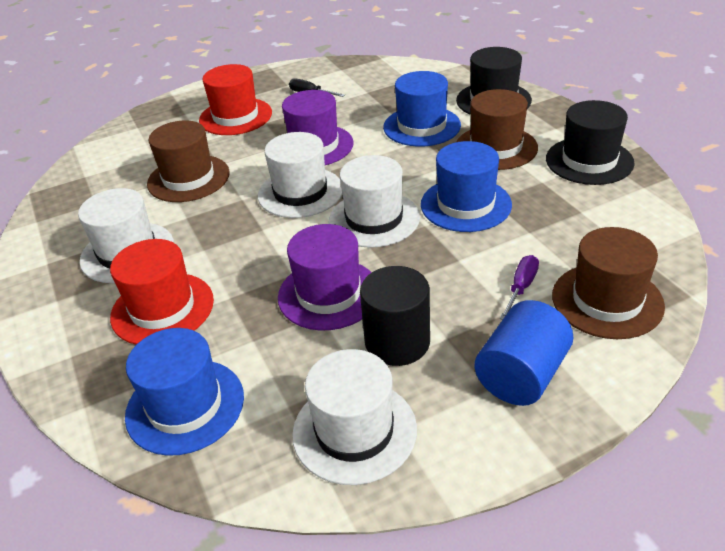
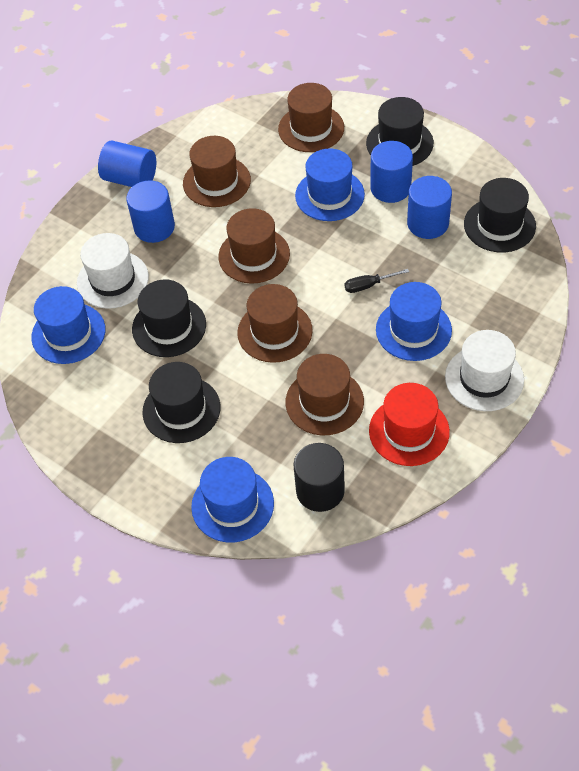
black hat: [456,47,532,115] [546,100,635,185] = 2 -> [132,279,206,357] [142,362,221,443] [366,97,434,166] [464,178,536,253] = 4
blue cylinder: [474,300,573,406] = 1 -> [98,141,156,187] [126,180,175,243] [370,141,413,203] [407,176,452,239] = 4
blue hat: [125,328,244,456] [383,71,461,147] [421,141,512,232] = 3 -> [31,286,106,364] [191,457,274,542] [295,148,365,221] [376,282,452,361] = 4
brown hat: [147,120,230,202] [456,89,538,170] [552,227,665,339] = 3 -> [183,136,251,207] [218,208,290,284] [237,284,313,363] [278,83,344,152] [286,354,364,435] = 5
purple hat: [278,224,372,330] [282,90,354,165] = 2 -> none = 0
purple screwdriver: [500,255,539,320] = 1 -> none = 0
red hat: [110,239,214,345] [199,64,272,135] = 2 -> [369,383,450,466] = 1
white hat: [78,188,174,283] [258,132,342,218] [292,349,417,485] [329,155,420,248] = 4 -> [77,233,149,309] [445,330,524,411] = 2

